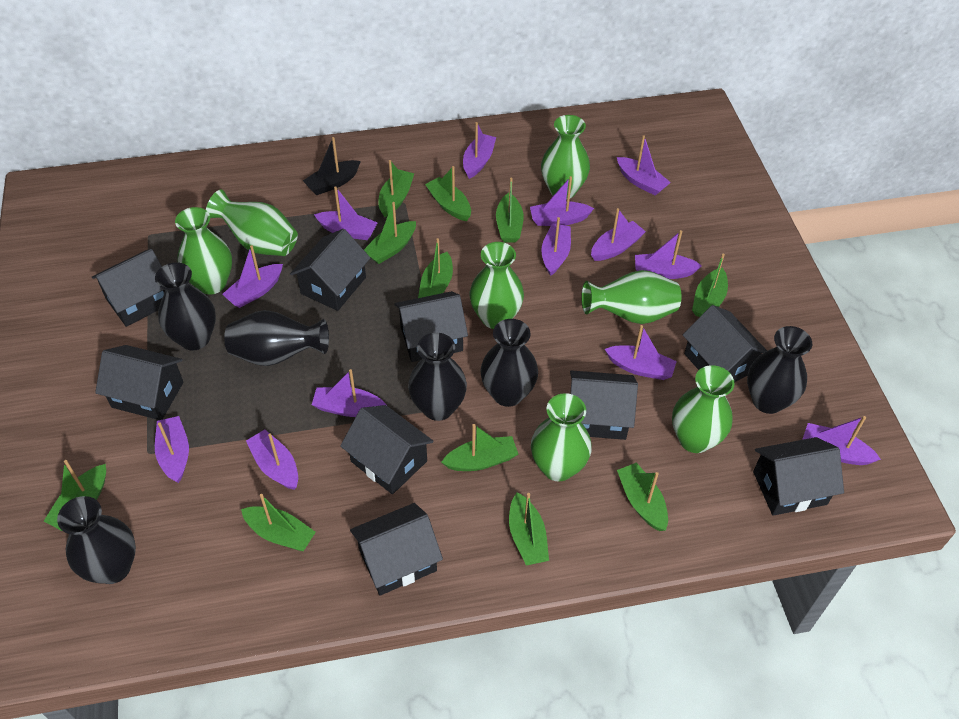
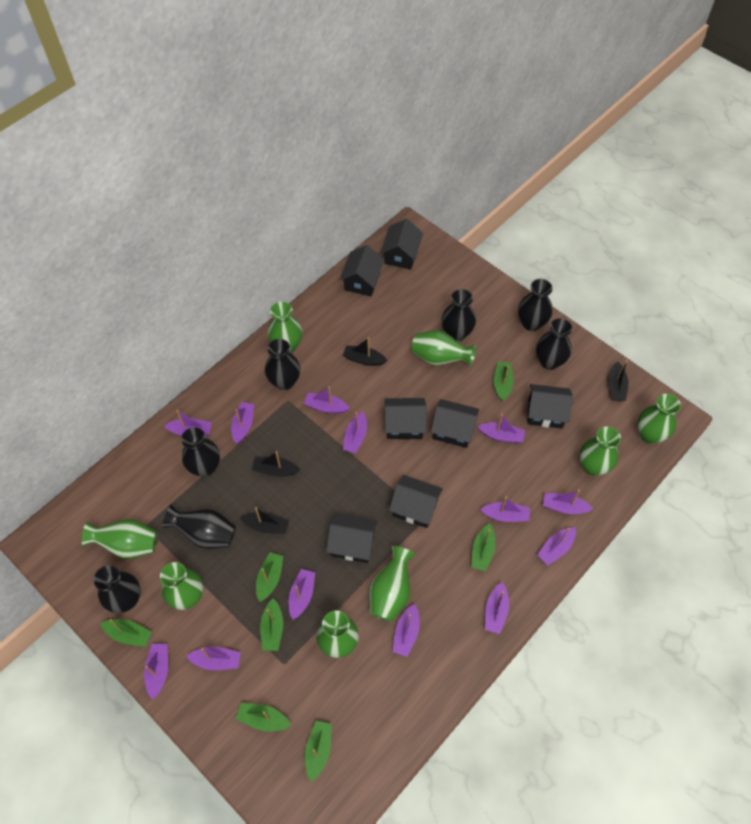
black boat: [303,137,361,195] = 1 -> [240,507,289,534] [252,451,300,477] [343,338,388,366] [608,360,628,401] = 4
black house: [92,249,165,327] [95,345,184,420] [290,229,370,311] [340,405,434,494] [350,503,443,596] [394,291,468,362] [570,370,638,440] [683,305,767,382] [753,437,844,516] = 9 -> [326,513,378,563] [340,245,384,296] [381,219,423,269] [385,398,426,439] [389,475,443,528] [431,399,479,448] [527,384,573,429] = 7
black vase: [57,496,136,584] [155,262,216,350] [224,310,329,366] [408,333,467,421] [480,319,538,407] [747,326,812,414] = 6 -> [93,565,141,613] [162,505,236,549] [181,427,220,477] [265,339,300,390] [441,289,476,341] [518,279,553,331] [536,318,573,370] = 7
green boat: [44,460,106,531] [241,494,316,551] [364,202,416,264] [379,160,414,217] [418,238,453,298] [425,166,471,221] [441,424,518,471] [496,178,524,242] [509,492,549,566] [617,462,668,531] [692,254,728,317] = 11 -> [100,619,152,647] [236,703,291,731] [256,552,283,602] [260,598,283,651] [305,721,332,782] [471,523,496,571] [494,362,514,401] = 7
green vase: [175,207,232,294] [206,189,298,256] [470,242,524,329] [531,393,592,481] [541,115,590,200] [581,270,681,324] [672,365,735,453] = 7 -> [82,519,157,559] [160,562,203,610] [268,302,302,353] [317,610,359,658] [369,546,415,622] [411,330,476,366] [579,426,621,476] [637,394,681,444] = 8

